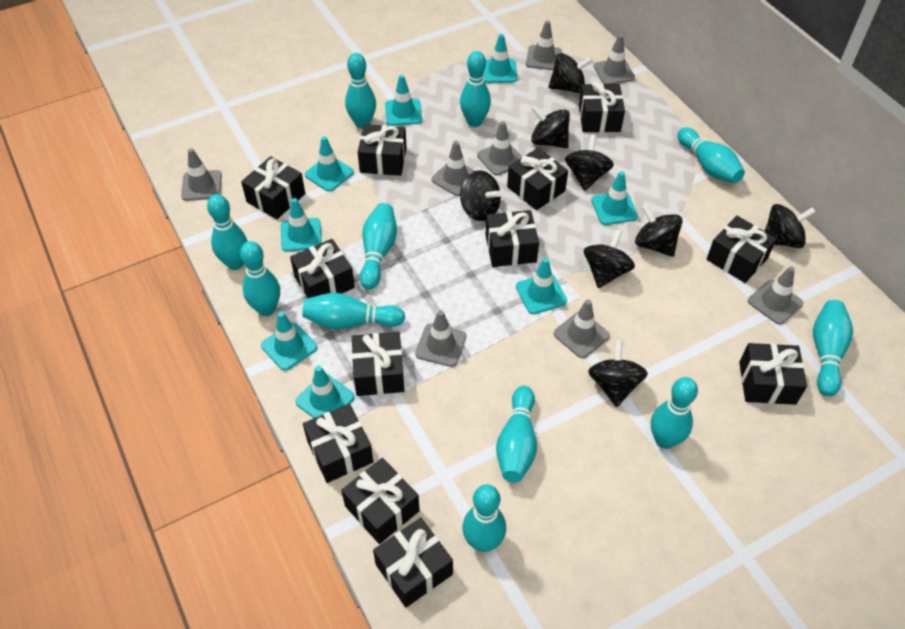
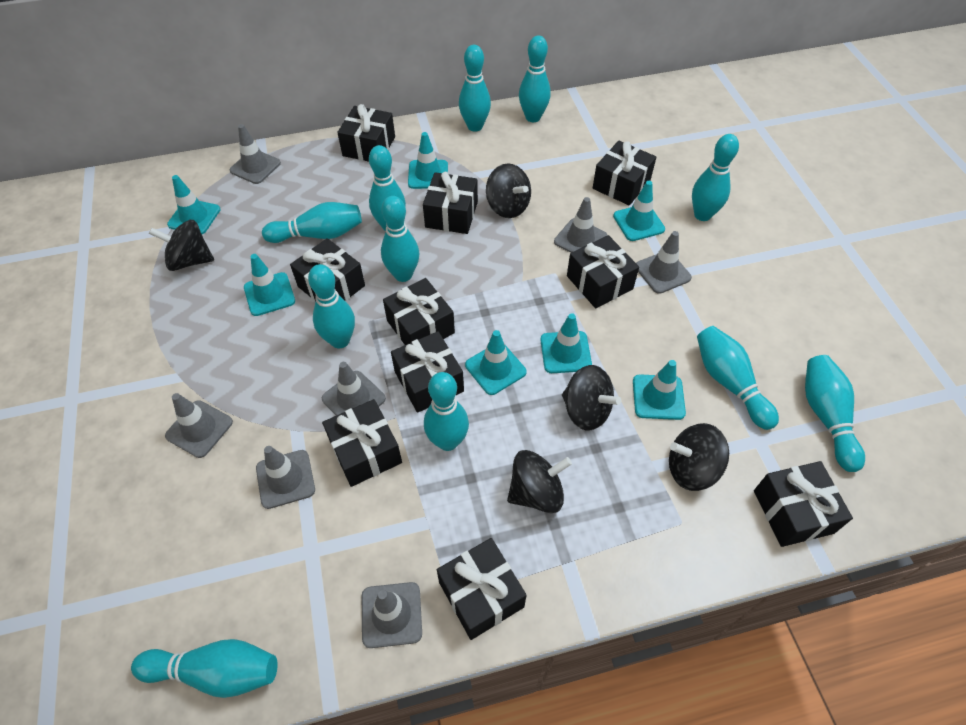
black gift: [241,156,305,219] [290,239,355,298] [303,404,373,483] [341,458,420,544] [352,332,405,396] [358,124,407,176] [373,518,453,607] [485,210,539,267] [507,148,568,210] [579,82,625,132] [706,216,777,283] [739,343,807,405] = 12 -> [290,238,365,301] [322,399,402,487] [337,104,395,162] [383,278,455,345] [391,331,464,413] [423,172,478,234] [437,538,527,640] [567,235,639,308] [593,141,656,206] [754,461,853,547] = 10
black spinning top: [460,170,501,221] [531,105,570,148] [548,53,593,93] [565,135,614,191] [584,230,635,288] [588,340,648,407] [635,205,683,257] [765,204,816,248] = 8 -> [149,220,214,271] [486,163,531,218] [507,450,572,513] [562,365,621,430] [669,423,729,491] = 5
grey traffic cone: [181,148,222,201] [415,310,466,367] [431,141,475,196] [477,121,522,175] [526,20,562,70] [554,300,610,358] [594,34,635,84] [748,266,803,325] = 8 -> [165,393,233,458] [230,124,281,184] [256,446,315,509] [322,362,386,416] [362,582,422,648] [554,197,607,253] [636,231,692,294] = 7
turquoise traffic cone: [261,312,317,371] [281,198,322,252] [295,366,355,418] [305,136,354,192] [385,75,422,126] [483,34,517,83] [516,258,567,314] [592,171,638,225] = 8 -> [167,175,221,234] [244,254,295,316] [408,132,448,189] [465,330,526,395] [540,313,592,373] [613,181,665,241] [633,360,686,420] = 7

